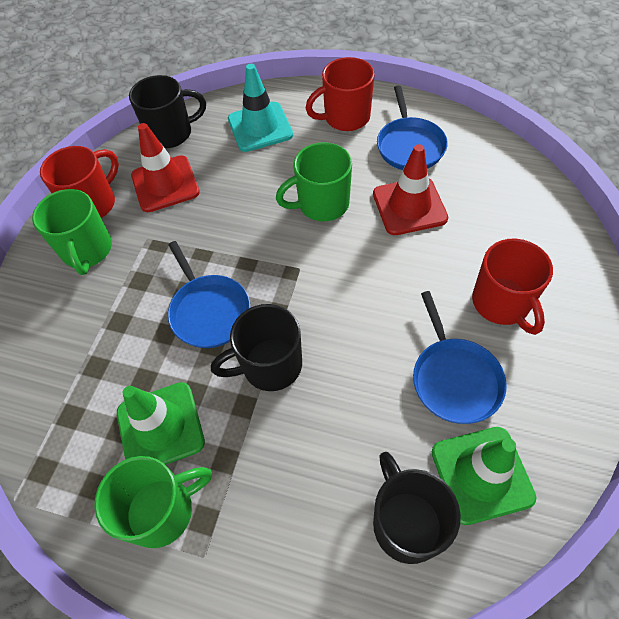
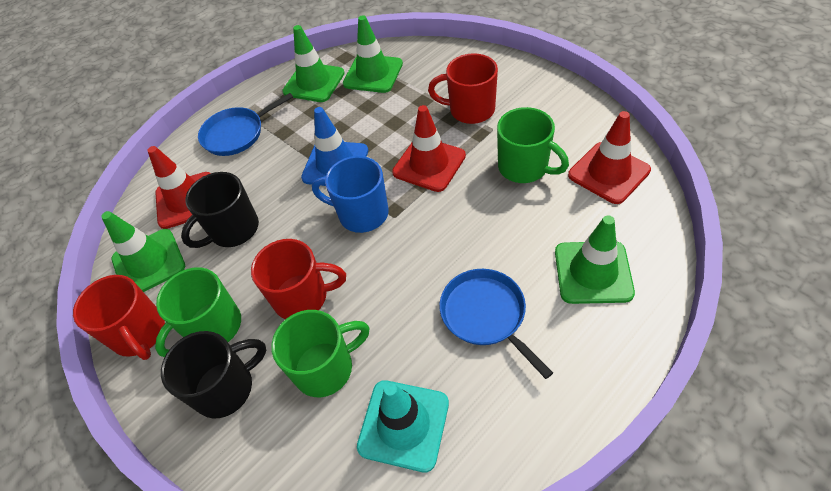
black mug: [129,75,206,148] [211,304,302,391] [373,452,461,564] = 3 -> [161,331,266,418] [181,172,259,248] = 2
blue mug: none = 0 -> [312,156,389,233] = 1
blue pan: [168,241,250,348] [377,85,448,170] [413,291,507,424] = 3 -> [198,93,293,156] [440,269,553,379] = 2
blue traffic cone: none = 0 -> [301,107,368,186] = 1
green traffic cone: [117,382,205,465] [432,427,536,525] = 2 -> [101,211,185,292] [282,25,345,102] [343,15,403,93] [555,215,635,304] = 4
red traffic cone: [131,123,200,212] [373,144,448,235] = 2 -> [148,146,211,229] [392,105,466,192] [568,111,651,204] = 3

